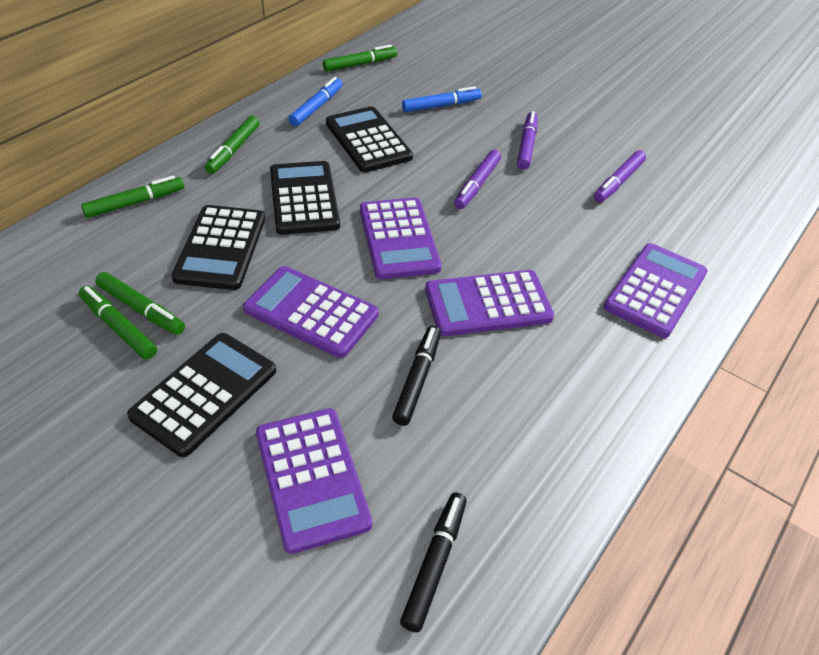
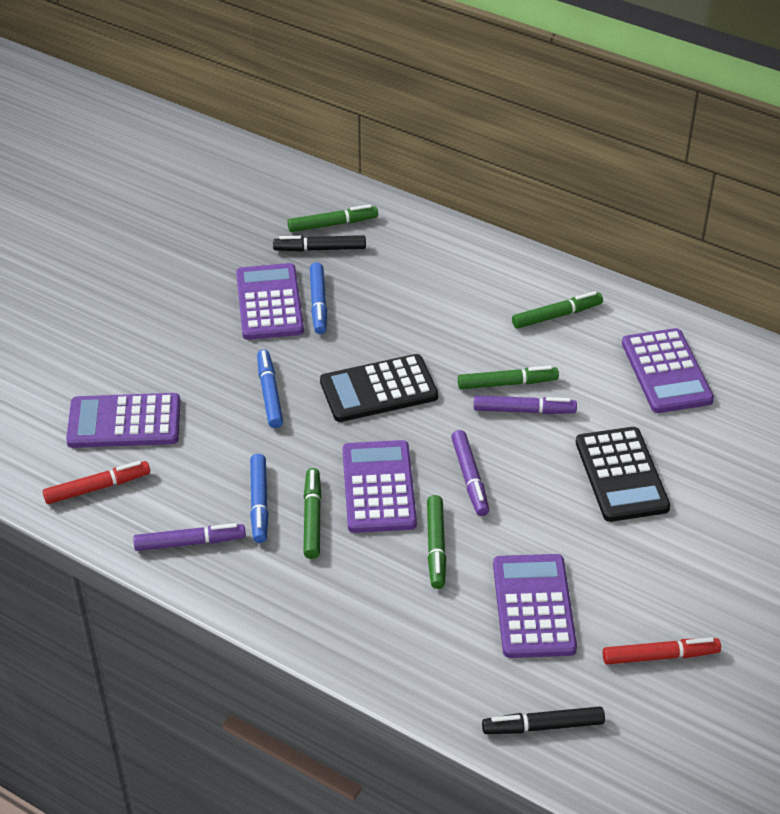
black calculator: [127,333,276,457] [171,205,265,290] [270,161,340,235] [326,106,413,173] = 4 -> [320,354,438,422] [576,427,670,522] = 2
blue marker: [289,77,343,126] [402,86,482,112] = 2 -> [250,454,268,543] [257,349,283,428] [310,262,327,334] = 3
red marker: none = 0 -> [43,461,150,504] [603,637,721,665] = 2

